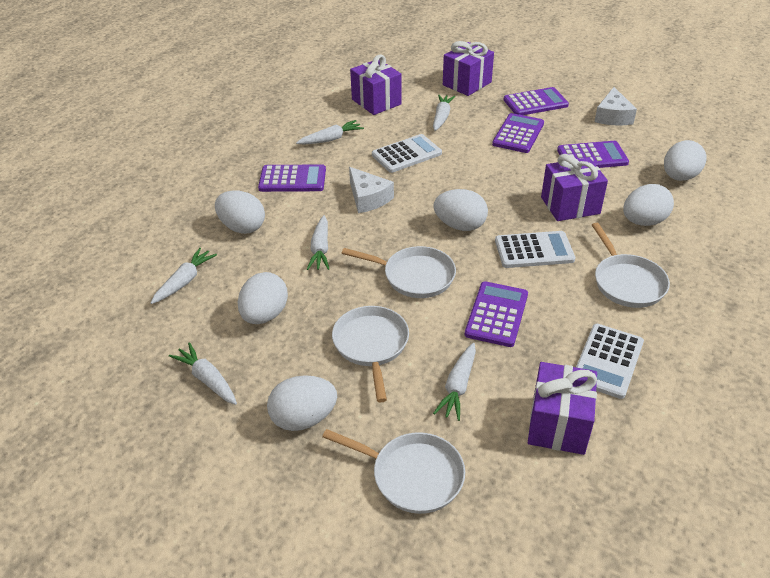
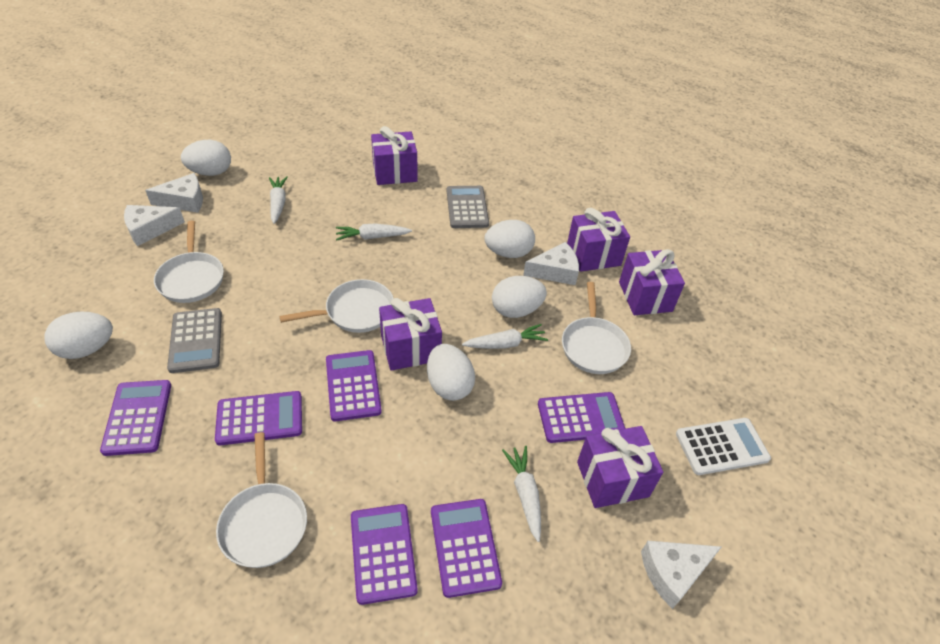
grey calculator: none = 0 -> [167,308,222,373] [447,186,489,228] = 2
purple calculator: [258,164,326,192] [465,281,528,347] [492,113,544,153] [503,87,569,115] [557,141,629,168] = 5 -> [100,380,171,456] [215,391,302,445] [326,350,382,421] [351,504,418,605] [431,499,502,598] [538,392,626,443] = 6
purple gift: [350,55,402,115] [443,41,494,96] [528,362,597,455] [541,154,608,221] = 4 -> [371,126,417,185] [379,298,442,371] [567,208,630,272] [577,426,663,508] [619,249,685,315] = 5
white calculator: [372,134,442,173] [495,231,575,268] [576,324,644,399] = 3 -> [676,418,771,475] = 1
white carrot: [151,248,217,304] [169,342,237,405] [296,120,364,144] [307,215,329,270] [433,94,455,131] [433,343,476,421] = 6 -> [269,176,288,224] [336,224,412,240] [462,324,548,349] [502,446,541,542] = 4
white cheese: [349,167,394,213] [595,87,637,126] = 2 -> [124,205,185,246] [145,173,203,213] [523,242,579,285] [641,541,721,609] = 4
white egg: [215,190,265,234] [238,272,288,324] [267,375,337,431] [433,189,488,231] [623,184,674,226] [664,140,706,181] = 6 -> [45,312,113,359] [181,140,231,176] [427,344,475,401] [485,220,535,258] [492,276,547,318] = 5

